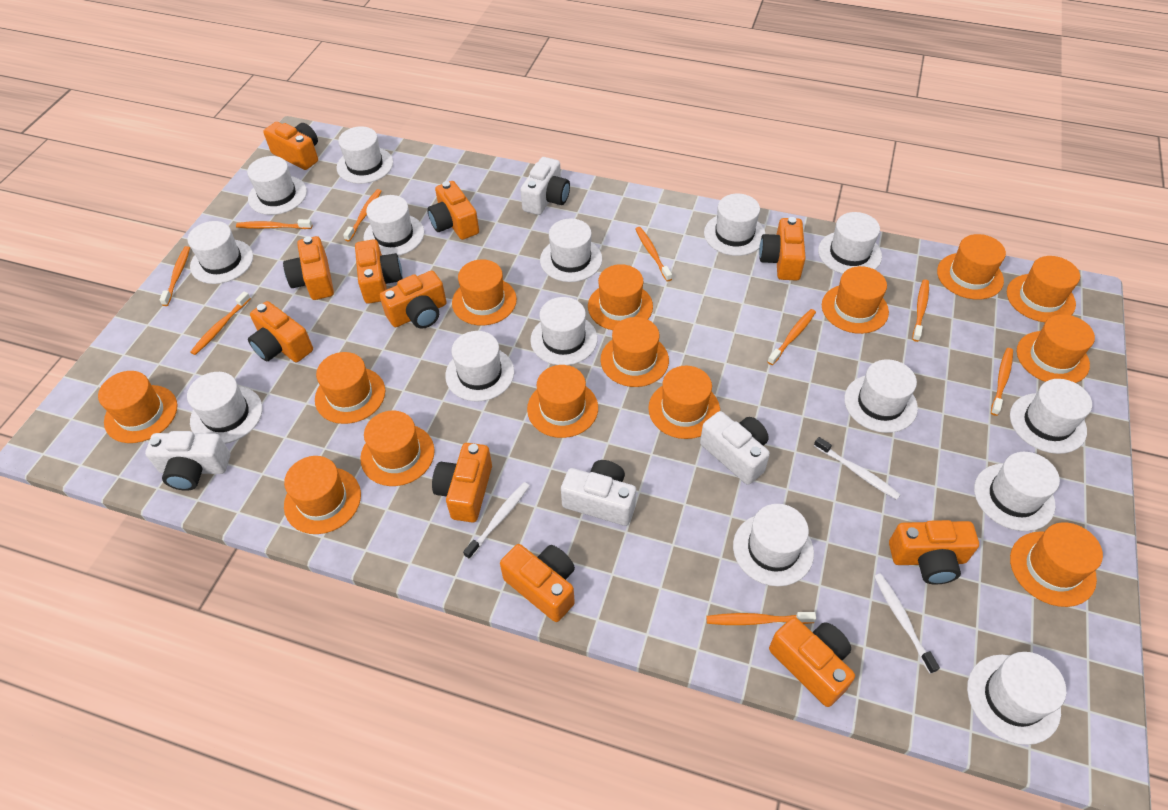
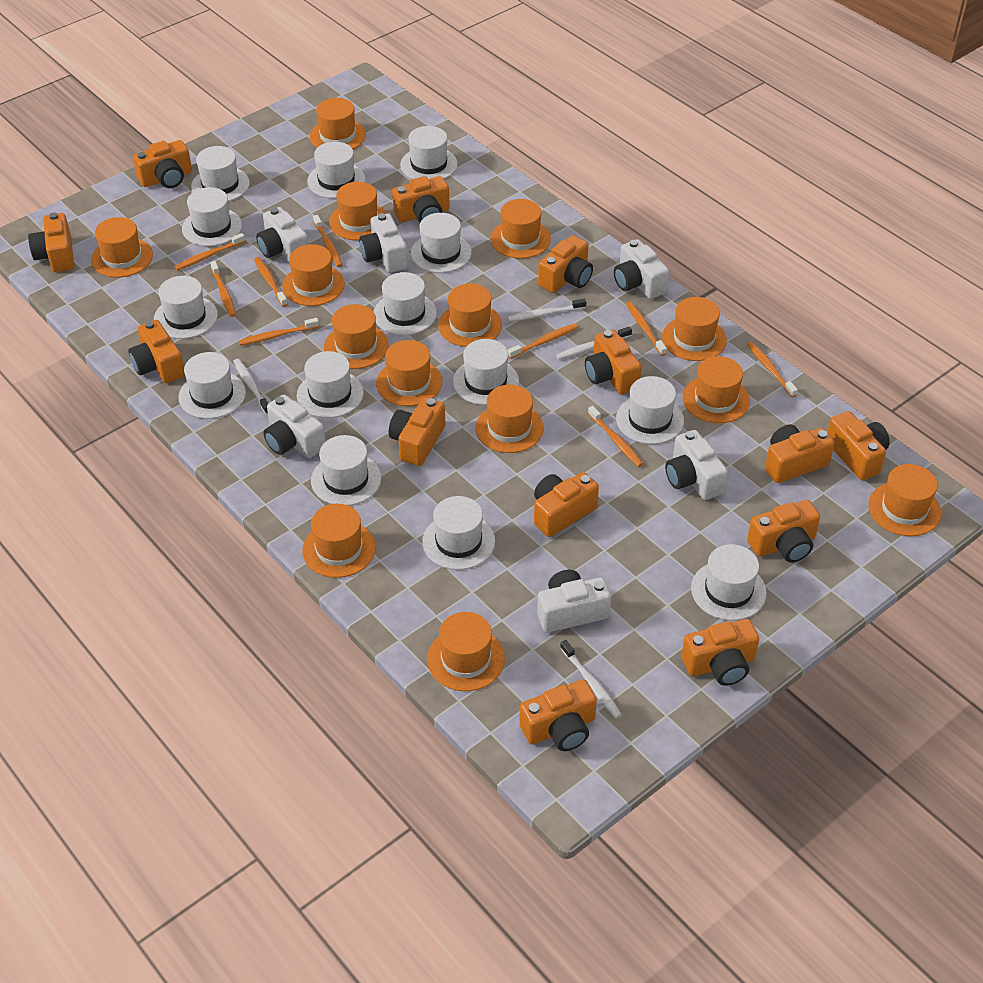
orange camera: [248,301,313,362] [263,122,318,170] [283,236,334,300] [355,239,402,304] [380,270,447,329] [427,181,479,240] [432,443,492,523] [500,544,575,622] [759,217,806,281] [769,617,855,707] [889,520,979,585] = 11 -> [28,212,74,272] [129,320,185,383] [133,140,192,188] [389,397,445,466] [392,176,450,222] [519,679,597,751] [534,472,599,537] [538,235,593,293] [585,330,642,394] [681,619,759,686] [747,500,820,563] [765,425,835,483] [827,411,890,480] = 13
white camera: [145,431,230,491] [520,157,570,215] [561,460,636,526] [700,411,770,485] = 4 -> [256,207,308,261] [264,394,326,458] [359,213,408,273] [537,570,611,633] [614,239,669,299] [665,430,728,500] = 6
white hat: [187,221,253,284] [187,372,262,444] [247,156,307,215] [337,126,393,184] [363,195,424,256] [445,331,514,402] [530,297,597,365] [540,219,602,282] [704,194,765,256] [733,504,814,586] [818,212,882,274] [844,359,918,433] [967,652,1066,745] [974,452,1060,531] [1010,379,1092,454] = 15 -> [154,276,218,339] [178,352,246,419] [182,187,242,246] [191,146,250,202] [297,351,364,418] [307,142,365,198] [311,435,381,506] [374,272,437,335] [400,126,458,179] [411,213,472,273] [422,496,495,570] [453,339,519,405] [616,376,684,444] [691,544,767,621] = 14
white toothbrush: [463,482,529,559] [814,437,901,500] [874,573,940,674] = 3 -> [233,359,269,414] [507,299,586,322] [556,327,632,359] [560,640,622,718] = 4

